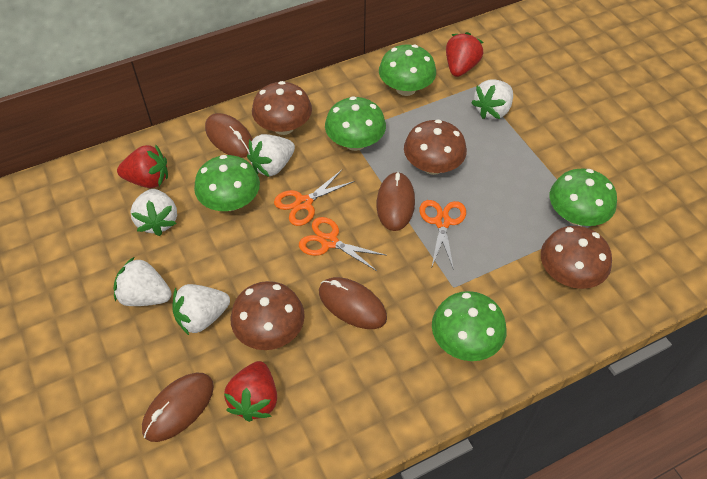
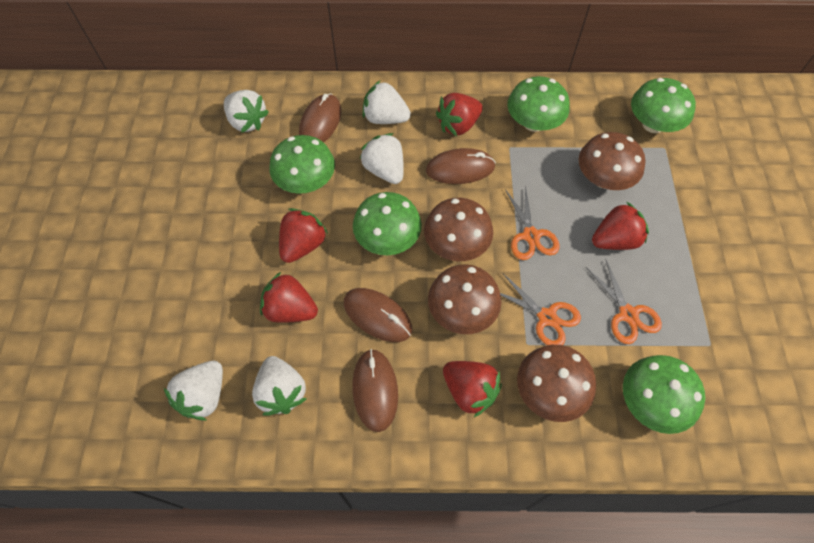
red strawberry: [117,144,168,188] [224,361,277,422] [446,32,483,77] = 3 -> [260,272,318,323] [279,208,328,263] [436,93,483,136] [443,361,502,417] [592,202,649,250] = 5

